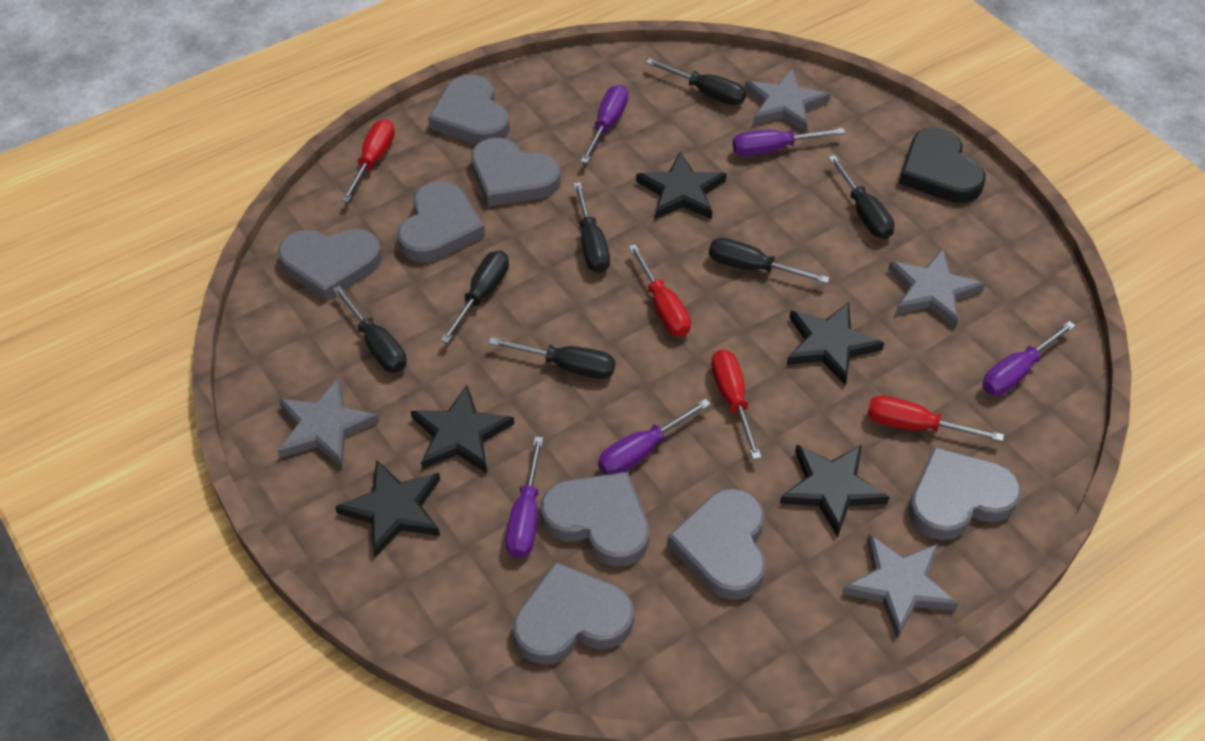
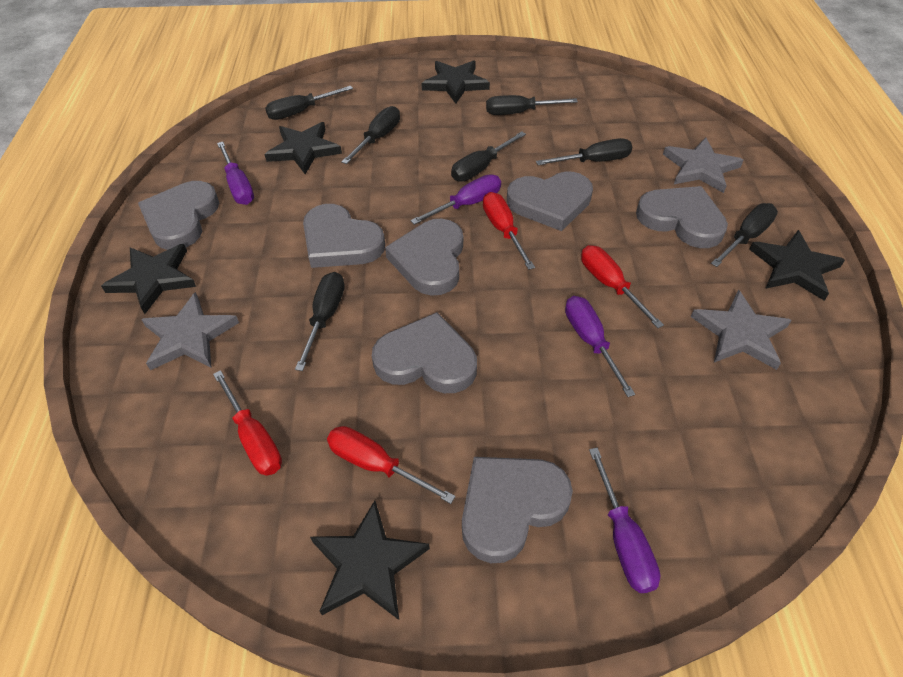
black heart: [899,128,986,203] = 1 -> none = 0
grey heart: [278,229,382,301] [397,181,485,262] [428,75,510,145] [471,138,561,206] [513,561,634,665] [541,472,650,567] [667,489,766,600] [909,447,1021,540] = 8 -> [138,181,219,250] [303,204,385,268] [372,312,477,393] [385,219,463,296] [462,457,573,563] [507,171,593,231] [636,186,728,248] = 7
grey star: [278,379,379,468] [745,69,831,133] [842,534,958,638] [888,249,985,328] = 4 -> [141,292,239,370] [663,137,744,193] [691,290,792,370] = 3
purple screwdriver: [506,437,543,558] [580,85,628,163] [598,399,711,475] [733,128,845,156] [982,321,1076,396] = 5 -> [217,142,254,205] [410,174,501,225] [565,296,635,397] [589,448,661,593] = 4

